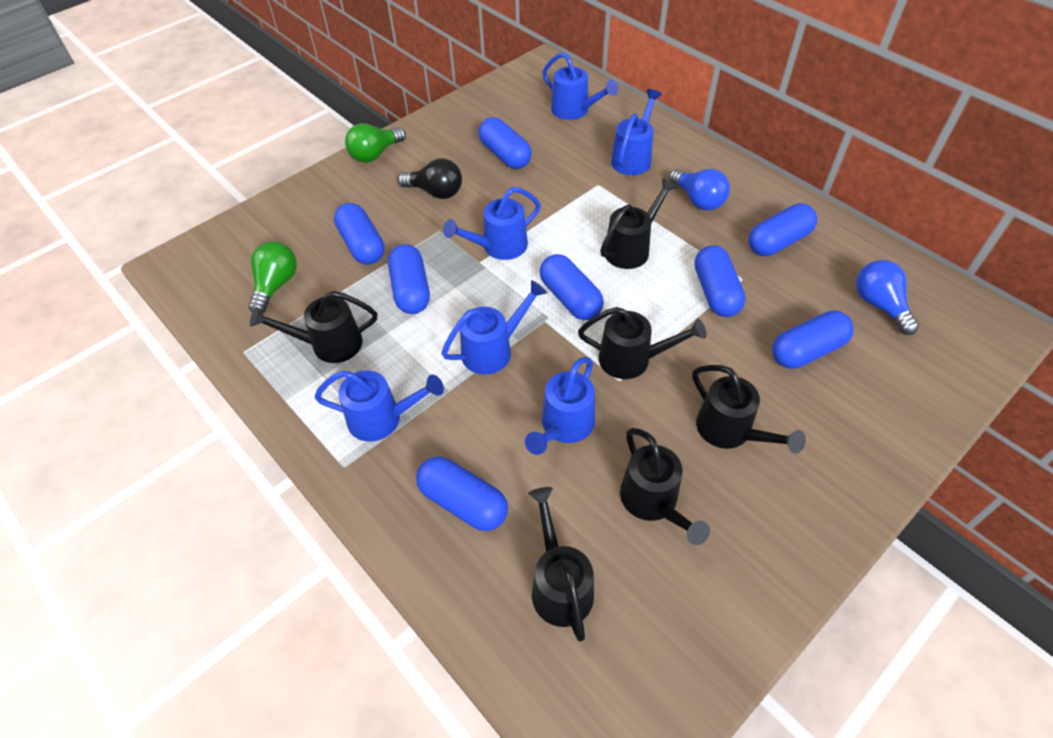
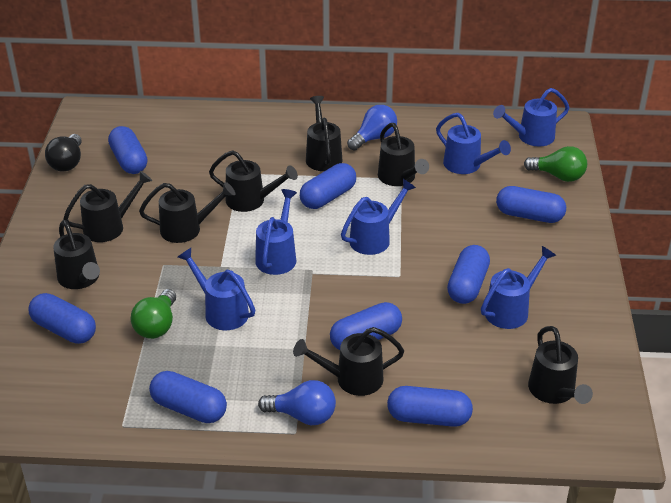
black watering can: [250,291,377,363] [528,487,594,642] [578,307,706,379] [600,178,677,269] [620,428,710,545] [692,365,806,454] = 6 -> [53,220,100,289] [63,171,152,242] [139,182,235,243] [209,150,298,212] [293,327,404,396] [306,96,343,171] [378,123,429,186] [528,326,593,404] = 8

